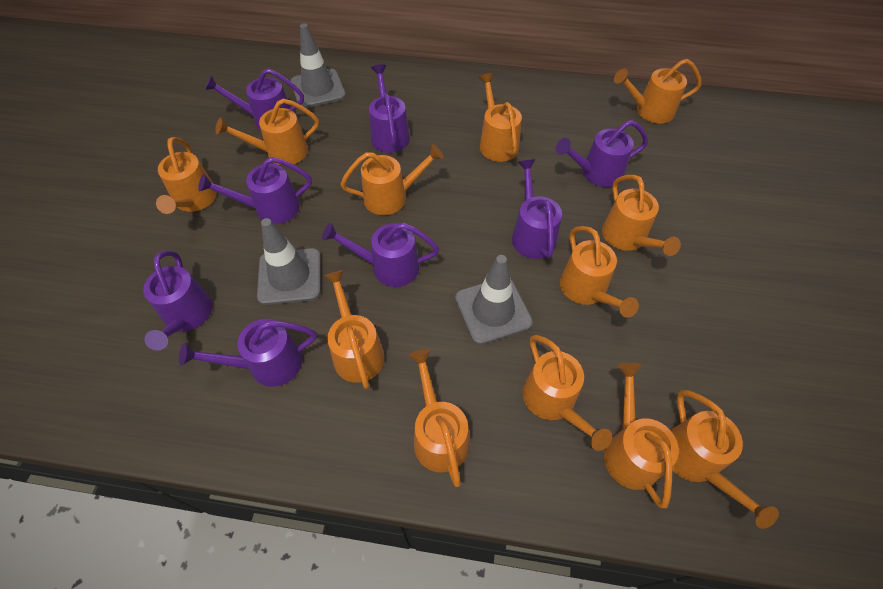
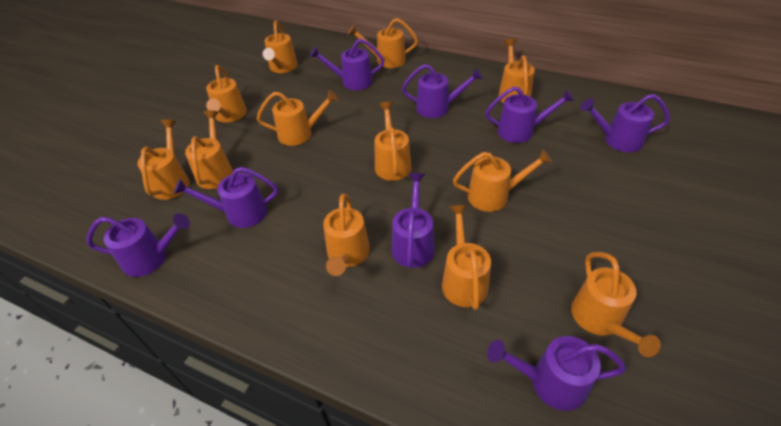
grey traffic cone: [257,218,321,305] [291,24,346,108] [455,255,533,345] = 3 -> none = 0

